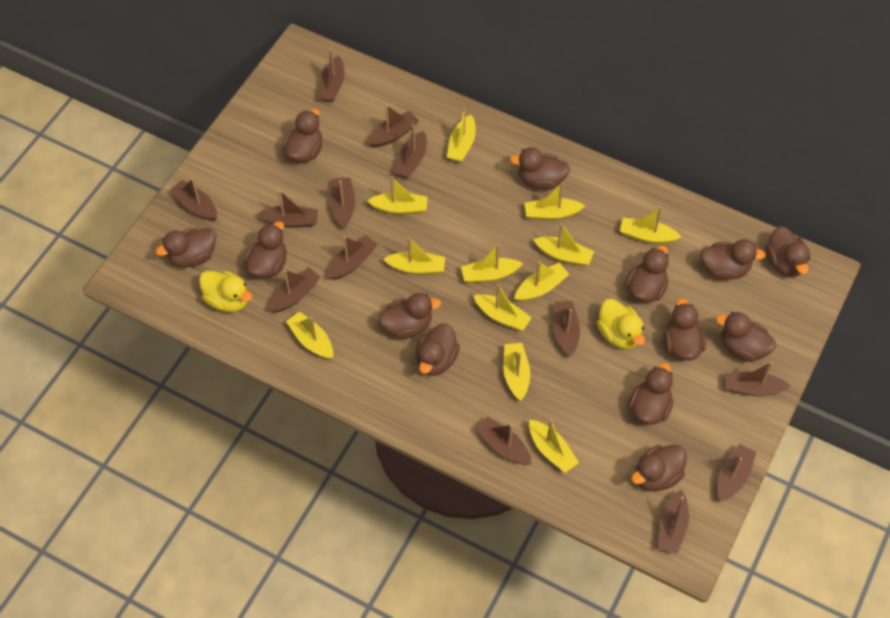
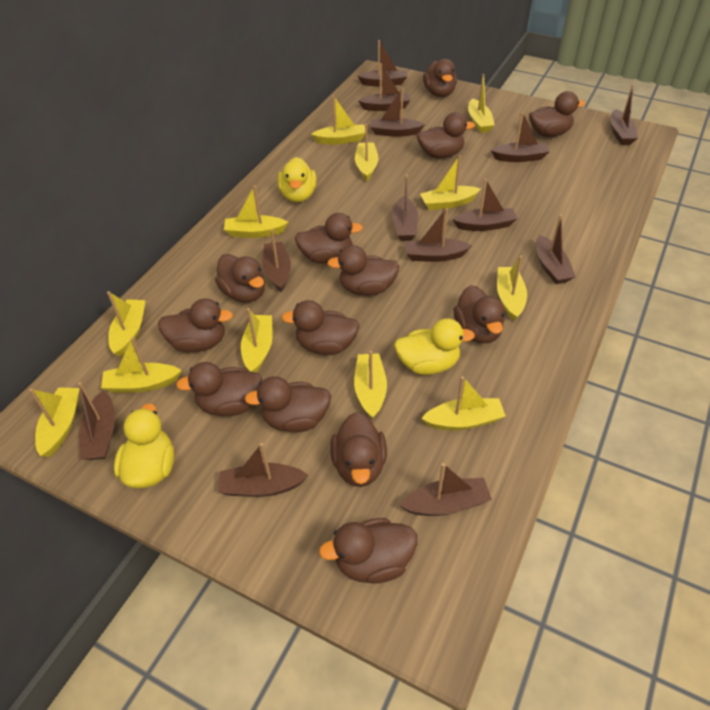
yellow duck: [199,271,253,312] [597,299,645,349] = 2 -> [114,403,174,488] [278,157,317,202] [394,318,475,375] = 3

